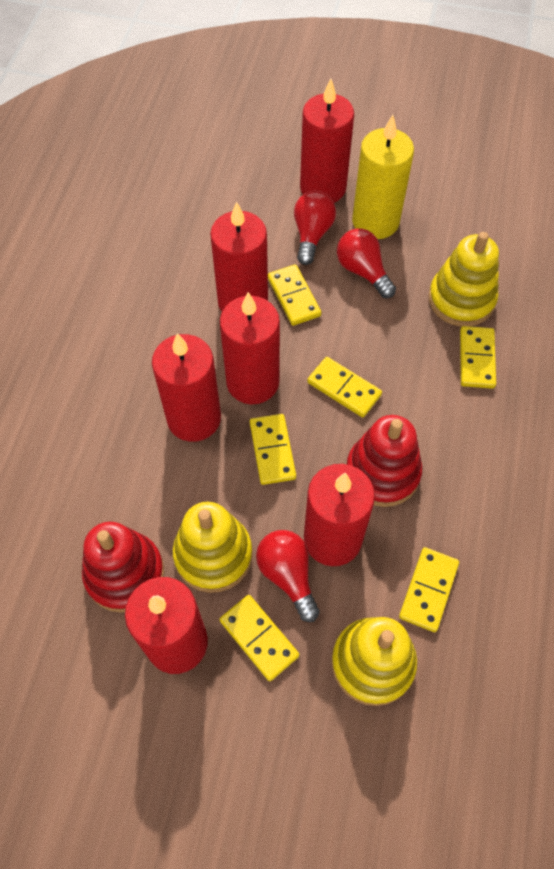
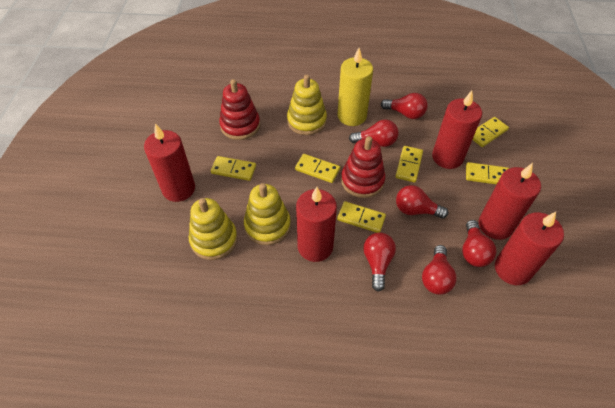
red candle: [125,577,208,674] [152,333,221,442] [210,202,268,311] [220,292,280,404] [300,79,354,203] [304,464,375,566] = 6 -> [144,124,195,202] [296,187,337,262] [432,91,482,169] [479,163,541,240] [495,212,564,285] = 5
red light bulb: [256,530,320,622] [294,191,336,265] [337,228,396,298] = 3 -> [349,119,399,147] [363,232,396,292] [381,93,428,119] [396,185,449,219] [422,245,457,295] [462,220,497,267] = 6

